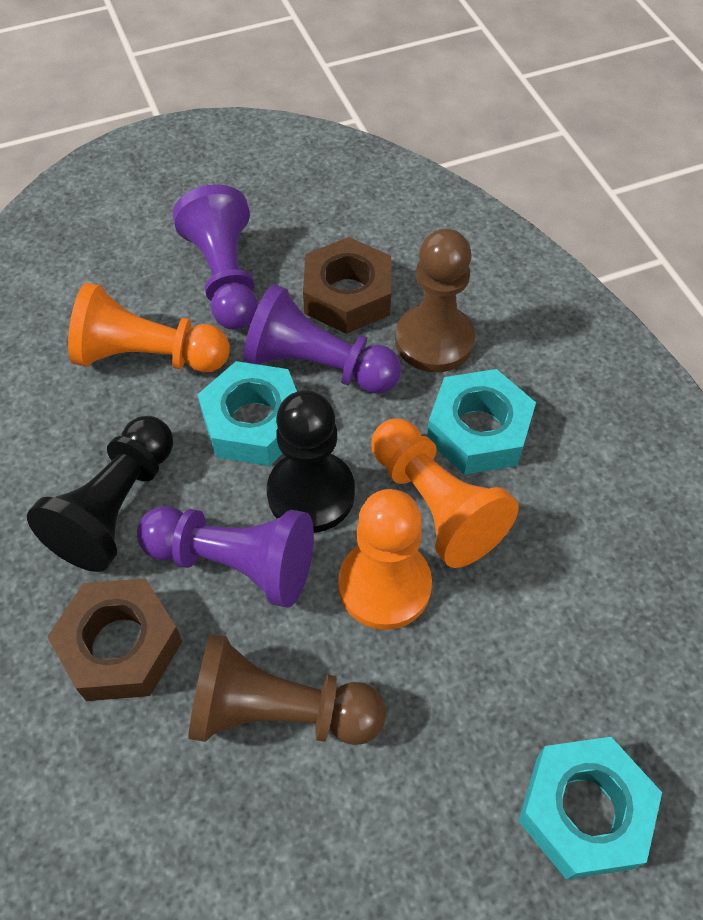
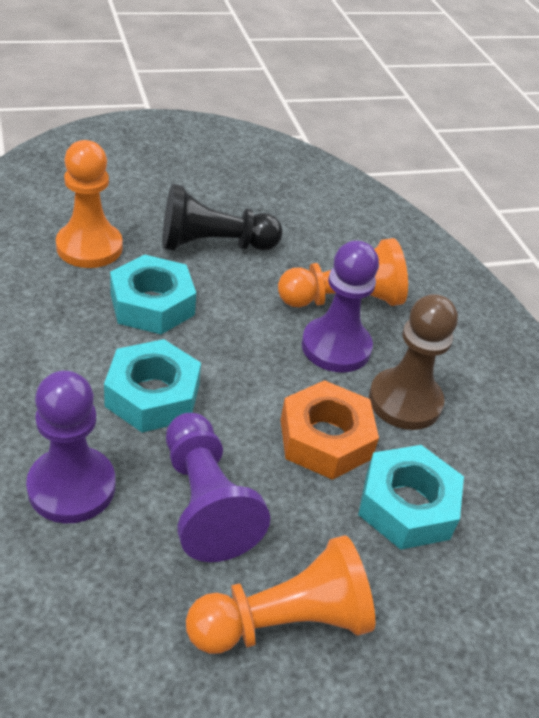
black pawn: [27,416,173,572] [267,390,355,533] = 2 -> [162,184,283,251] = 1
brown nut: [47,578,182,701] [303,237,391,334] = 2 -> none = 0
brown pawn: [188,634,386,745] [395,229,475,372] = 2 -> [369,294,458,430] = 1
orange nut: none = 0 -> [281,380,379,480] = 1

